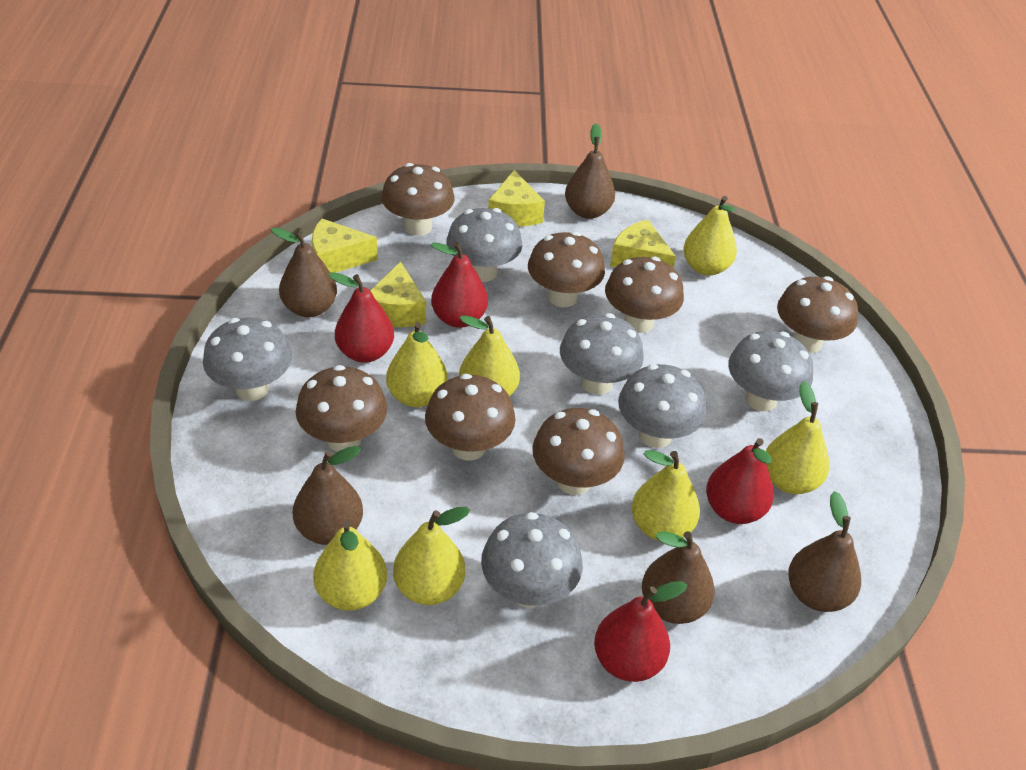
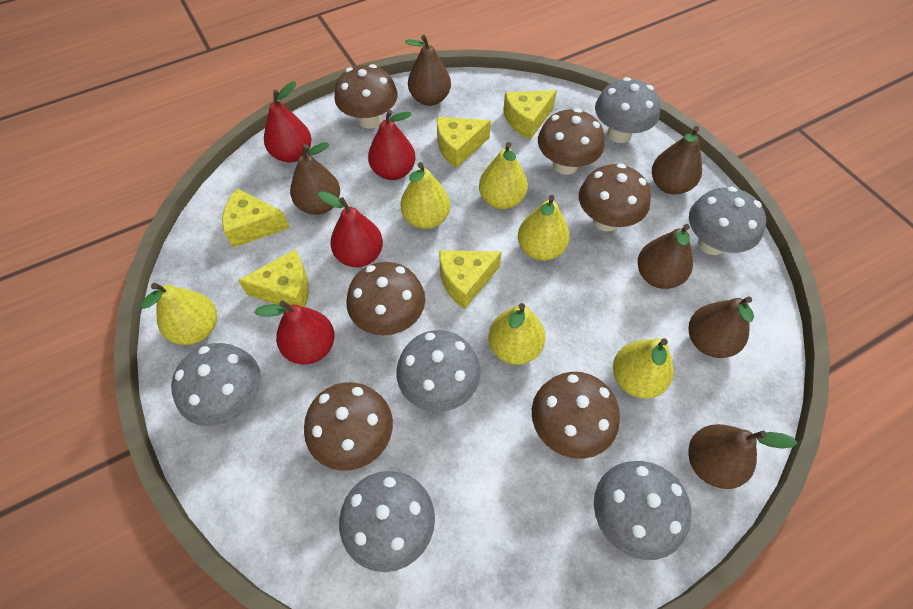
brown mushroom: [296,365,387,452] [381,163,455,236] [425,374,515,461] [528,232,605,307] [532,408,625,495] [605,257,684,333] [777,276,858,353] = 7 -> [304,382,393,471] [334,64,398,129] [347,262,425,335] [532,372,620,459] [538,108,605,175] [579,163,651,231] = 6
brown pear: [271,227,337,317] [293,446,363,545] [565,123,615,219] [642,531,715,624] [788,491,861,612] = 5 -> [290,142,340,215] [405,35,451,106] [638,224,693,289] [652,126,702,194] [689,296,754,358] [689,424,797,489] = 6
yellow cheese: [312,218,378,273] [370,262,426,327] [488,170,545,226] [610,220,676,268] = 4 -> [222,189,290,248] [238,250,309,307] [437,117,491,168] [439,250,502,309] [503,90,557,140] = 5
yellow pear: [313,521,387,611] [386,322,448,407] [393,507,470,605] [459,315,520,397] [632,450,700,541] [683,196,737,276] [766,381,829,494] = 7 -> [140,283,217,345] [400,162,450,229] [479,142,528,209] [488,303,545,365] [518,195,570,261] [613,339,674,398] = 6

